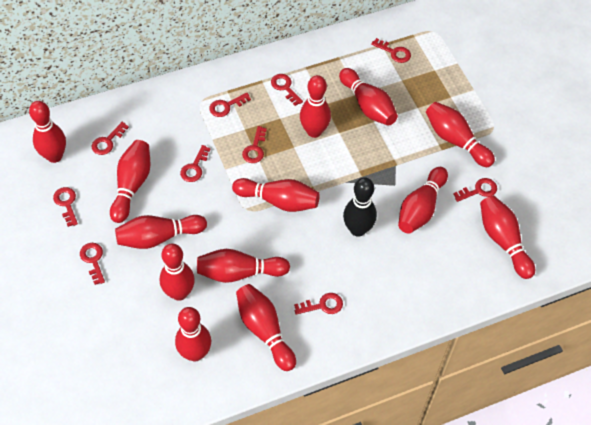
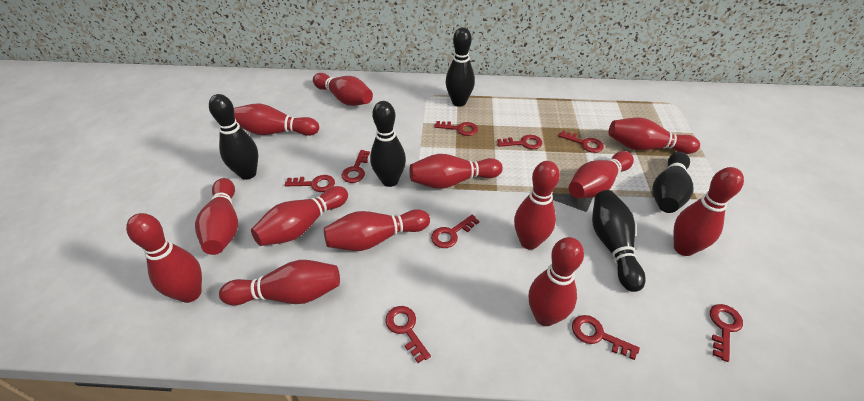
black bowling pin: [343,177,377,237] = 1 -> [209,94,258,180] [370,101,406,187] [445,27,475,107] [592,190,646,292] [652,152,693,213] = 5
red key: [53,187,78,227] [80,243,105,285] [92,122,129,155] [180,145,211,182] [209,93,251,117] [242,126,267,163] [271,74,303,106] [294,293,343,315] [371,38,411,63] [453,178,497,202] = 10 -> [285,175,335,192] [342,150,370,183] [385,306,431,363] [431,215,479,248] [434,121,478,136] [497,135,542,149] [558,130,604,153] [572,315,640,360] [710,304,743,362] = 9

